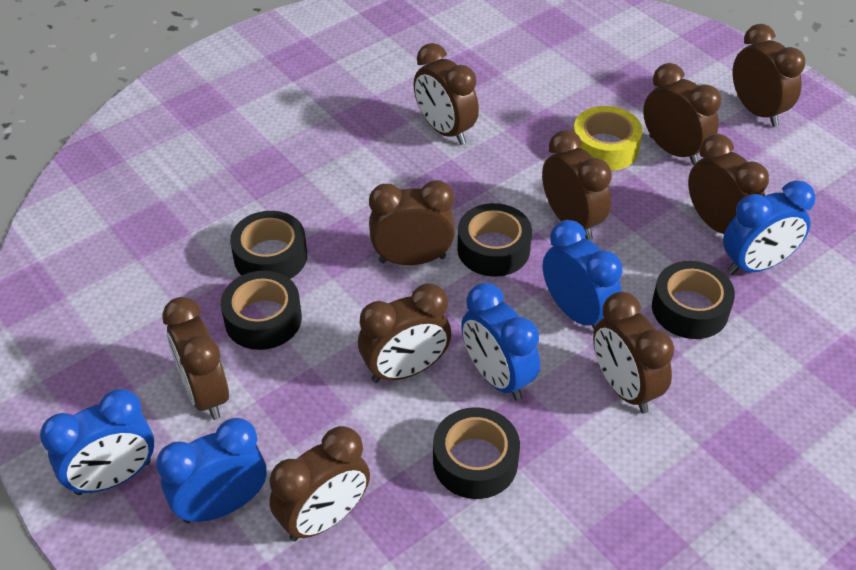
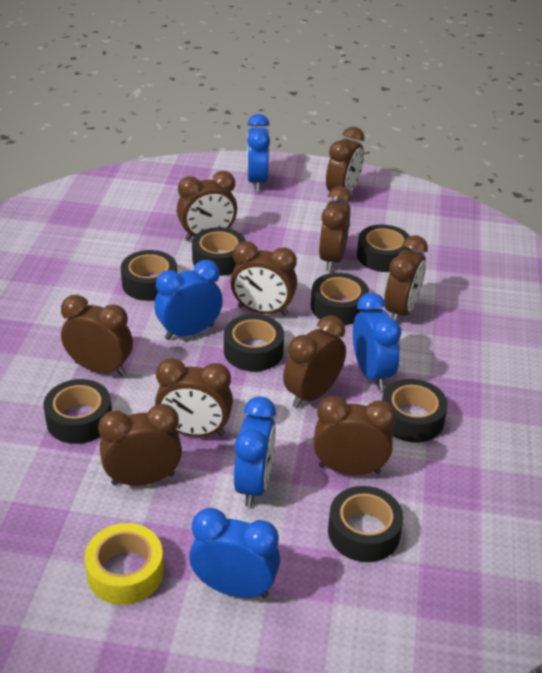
black tape: [221,271,302,350] [230,211,307,279] [433,407,520,499] [457,203,532,277] [652,261,735,339] = 5 -> [43,379,112,444] [121,250,177,301] [192,227,246,276] [224,314,284,372] [311,273,369,325] [328,486,404,562] [357,224,411,272] [382,379,448,443] = 8

